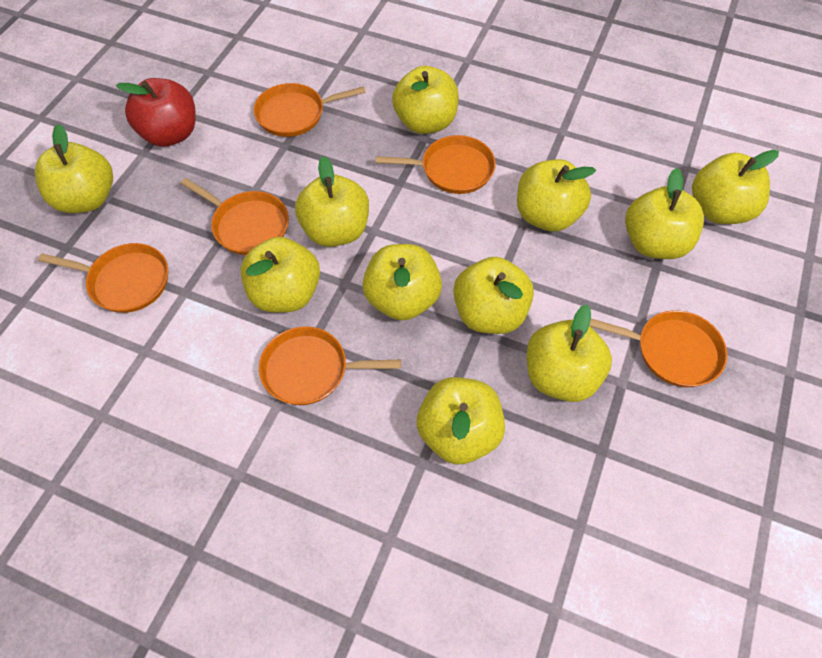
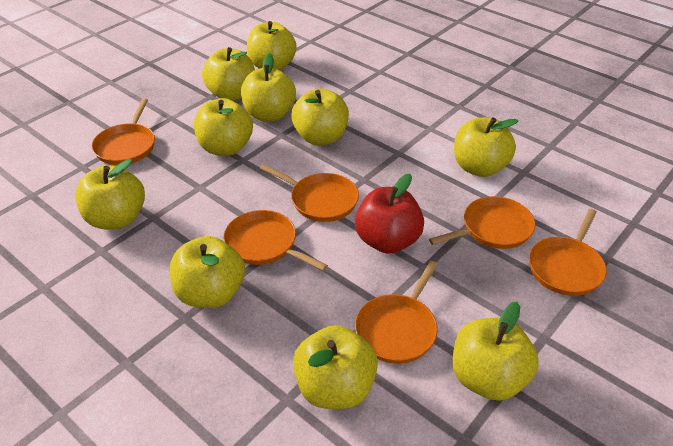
yellow apple: [35,124,113,213] [241,237,320,312] [295,156,369,247] [362,244,442,321] [392,66,459,134] [417,377,505,464] [453,257,534,334] [517,159,596,232] [527,304,612,402] [625,168,704,259] [692,150,779,224] = 11 -> [76,159,145,229] [170,236,245,308] [194,98,253,156] [202,47,255,101] [241,53,296,122] [247,21,297,70] [291,88,349,145] [293,325,378,409] [453,302,539,401] [454,117,518,177] = 10

